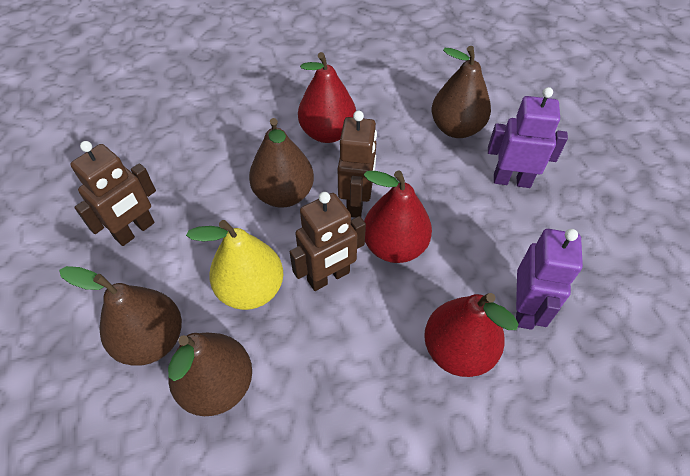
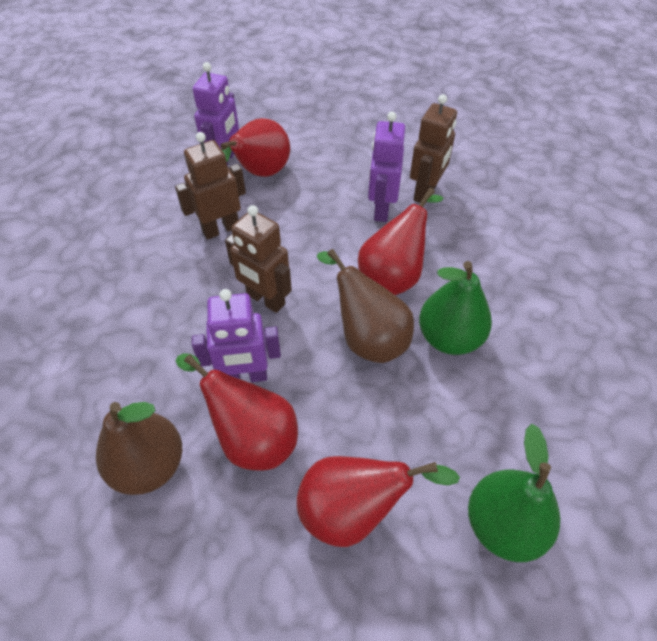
brown pear: [59,266,182,366] [168,333,252,416] [249,118,314,208] [432,46,491,138] = 4 -> [96,402,182,495] [317,249,414,363] = 2
green pear: none = 0 -> [419,261,492,355] [468,424,560,562] = 2
purple robot: [488,87,568,188] [516,229,583,330] = 2 -> [192,289,281,382] [193,62,239,165] [368,112,405,222] = 3
red pear: [298,52,356,143] [364,170,432,263] [424,293,519,377] = 3 -> [176,353,298,470] [221,118,290,177] [297,456,460,547] [358,188,443,295] = 4
yellow pear: [186,220,283,310] = 1 -> none = 0

